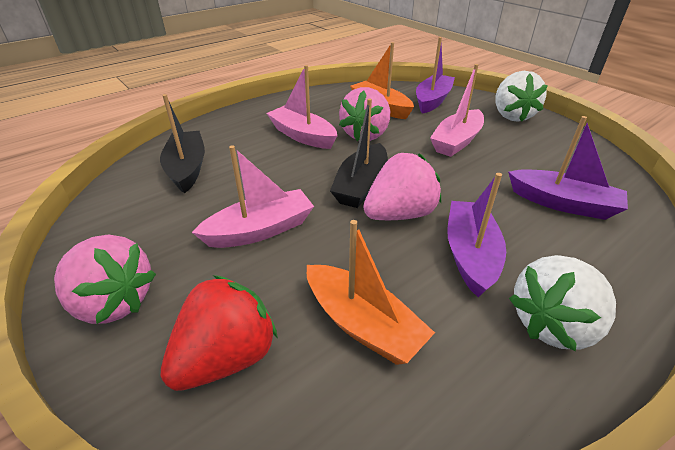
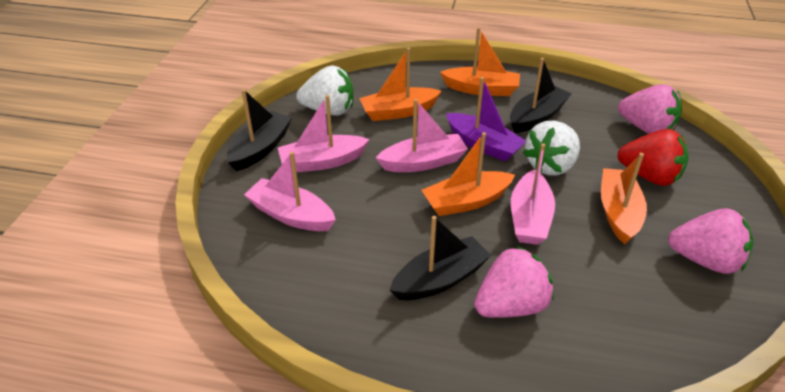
black boat: [160,94,205,193] [330,98,388,208] = 2 -> [227,89,292,171] [390,216,492,300] [510,58,571,133] = 3
orange boat: [307,220,435,365] [350,42,414,119] = 2 -> [359,48,441,121] [422,132,515,216] [440,27,520,96] [601,153,647,244] = 4
pink boat: [192,145,314,248] [266,65,337,149] [430,64,484,157] = 3 -> [244,152,336,231] [278,95,370,172] [376,99,468,172] [511,144,555,245] = 4
purple boat: [416,37,455,114] [447,173,506,297] [508,116,628,220] = 3 -> [446,77,526,161] = 1

